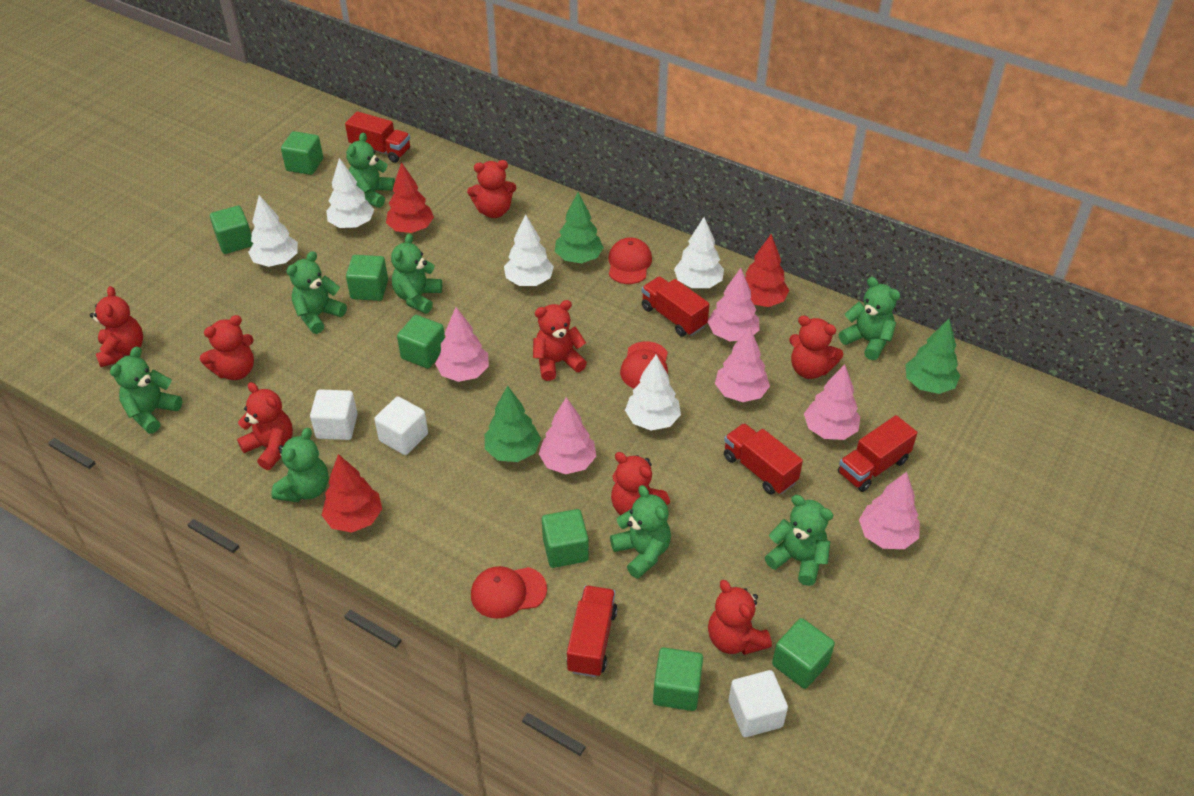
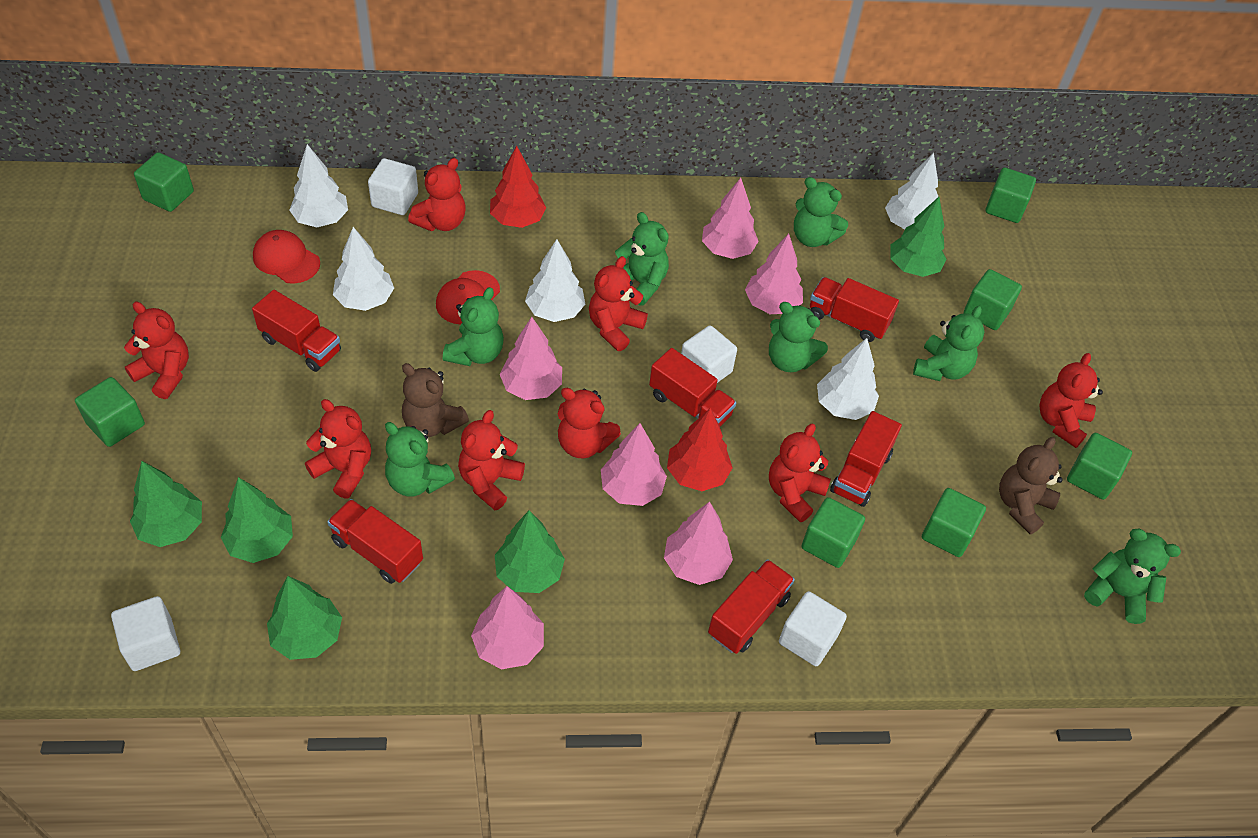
brown teddy bear: none = 0 -> [402,363,469,437] [999,437,1063,534] = 2
green teddy bear: [110,346,182,434] [271,428,329,502] [286,251,347,334] [347,133,395,208] [391,233,442,314] [610,485,671,579] [765,495,833,586] [839,277,901,360] = 8 -> [385,422,455,497] [443,287,504,366] [615,212,669,306] [769,302,828,372] [794,177,848,247] [913,306,984,381] [1084,529,1181,624] = 7
green tree: [485,386,541,462] [555,192,604,263] [905,319,960,394] = 3 -> [130,461,202,547] [221,477,293,563] [267,576,342,660] [495,510,565,593] [890,197,946,277] = 5
red cap: [471,566,547,619] [608,238,652,284] [620,341,668,388] = 3 -> [253,230,320,284] [436,270,500,325] = 2
red tree: [322,454,382,533] [386,162,434,233] [745,234,789,307] = 3 -> [490,146,546,228] [667,408,733,491] = 2
red truck: [345,111,410,163] [566,585,618,677] [641,276,710,337] [724,423,803,494] [838,415,918,492] = 5 -> [252,290,341,372] [327,499,423,584] [649,348,736,426] [708,559,795,654] [810,277,899,342] [830,411,902,507] = 6
white cube: [310,389,358,440] [374,396,428,455] [729,670,788,737] = 3 -> [111,596,180,671] [368,158,418,215] [681,325,737,383] [779,591,847,666] = 4

